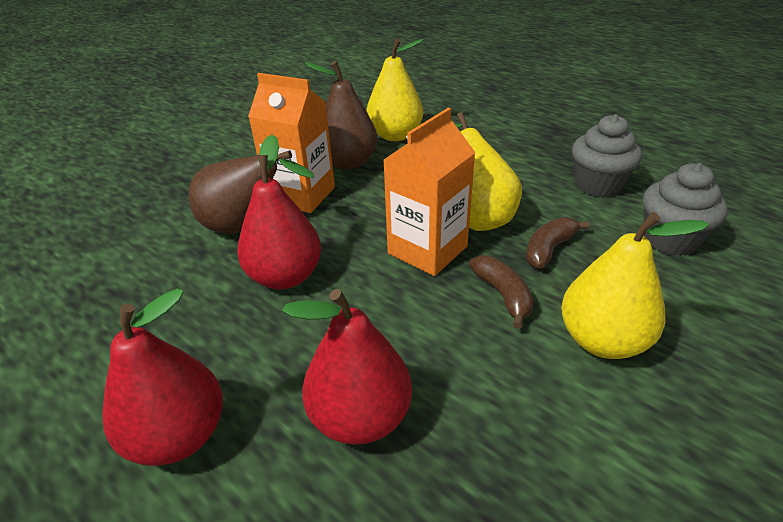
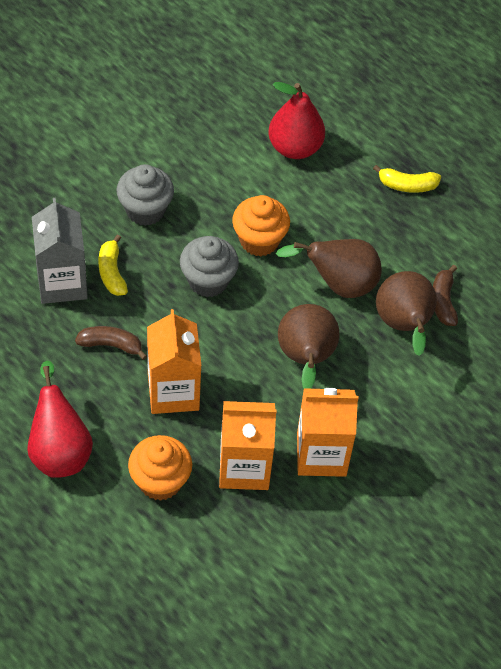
brown pear: [189,150,315,234] [305,61,378,170] = 2 -> [276,239,382,298] [278,304,340,389] [376,271,437,356] = 3
grey carton: none = 0 -> [32,198,88,304] = 1
orange carton: [248,73,335,213] [384,108,475,276] = 2 -> [147,309,201,414] [219,401,276,490] [297,388,358,477] = 3
orange cupcake: none = 0 -> [128,435,192,501] [232,195,290,256] = 2
red pear: [102,289,223,466] [237,135,321,289] [282,289,412,445] = 3 -> [27,361,93,478] [268,82,325,159] = 2
yellow banana: none = 0 -> [99,234,128,296] [373,165,441,193] = 2
yellow pear: [366,38,423,141] [456,112,522,231] [561,212,709,359] = 3 -> none = 0

